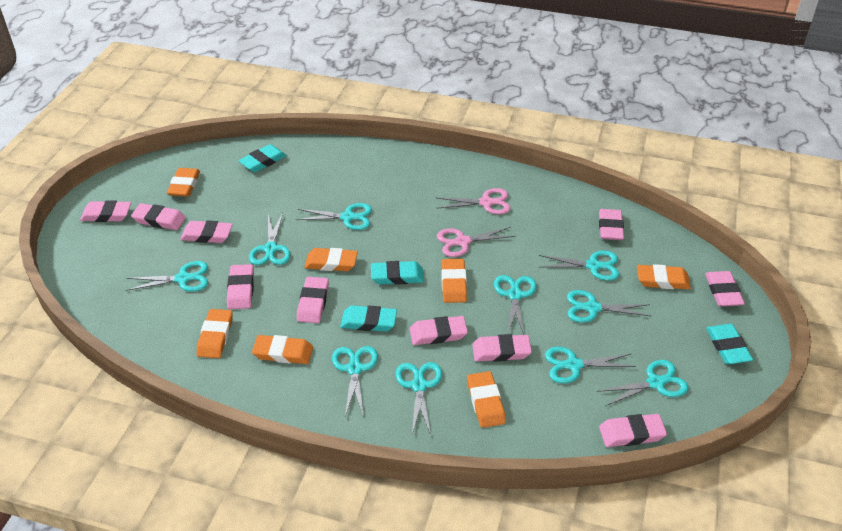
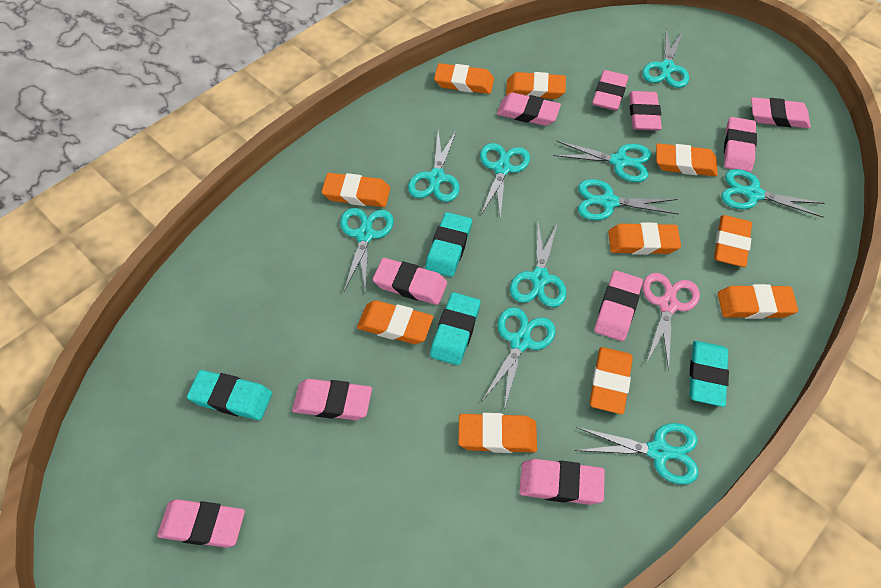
orange eraser: [167,168,200,197] [197,309,233,358] [252,335,313,364] [304,248,358,271] [442,259,467,303] [467,371,506,428] [637,264,691,289] = 7 -> [321,173,390,207] [357,300,433,344] [434,63,494,94] [458,413,537,453] [506,72,566,99] [590,347,633,414] [608,222,681,255] [656,143,718,176] [714,215,752,267] [718,284,798,319] = 10
pink scissors: [436,188,511,214] [437,227,516,257] = 2 -> [643,273,700,371] = 1

